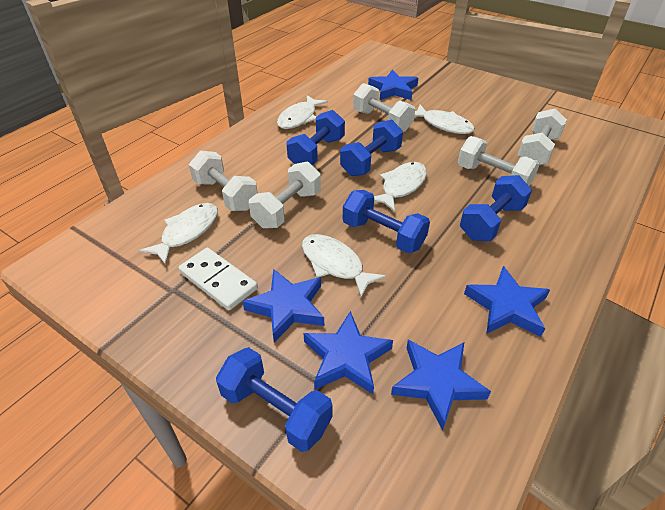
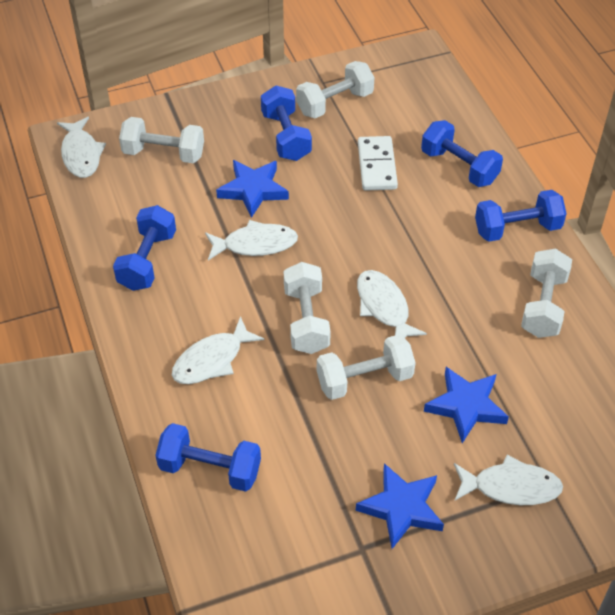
blue star: [242,269,324,342] [304,311,393,394] [368,70,418,100] [391,340,491,430] [464,266,550,337] = 5 -> [216,160,289,218] [356,463,444,549] [424,367,509,443] = 3

